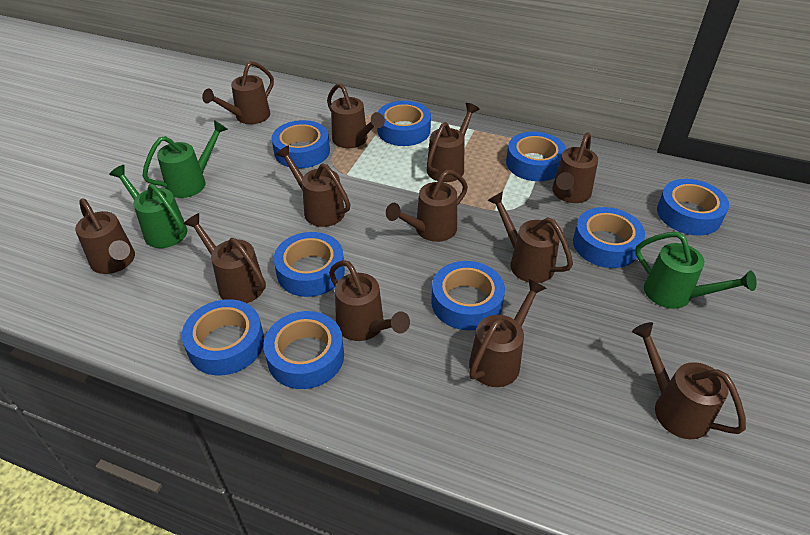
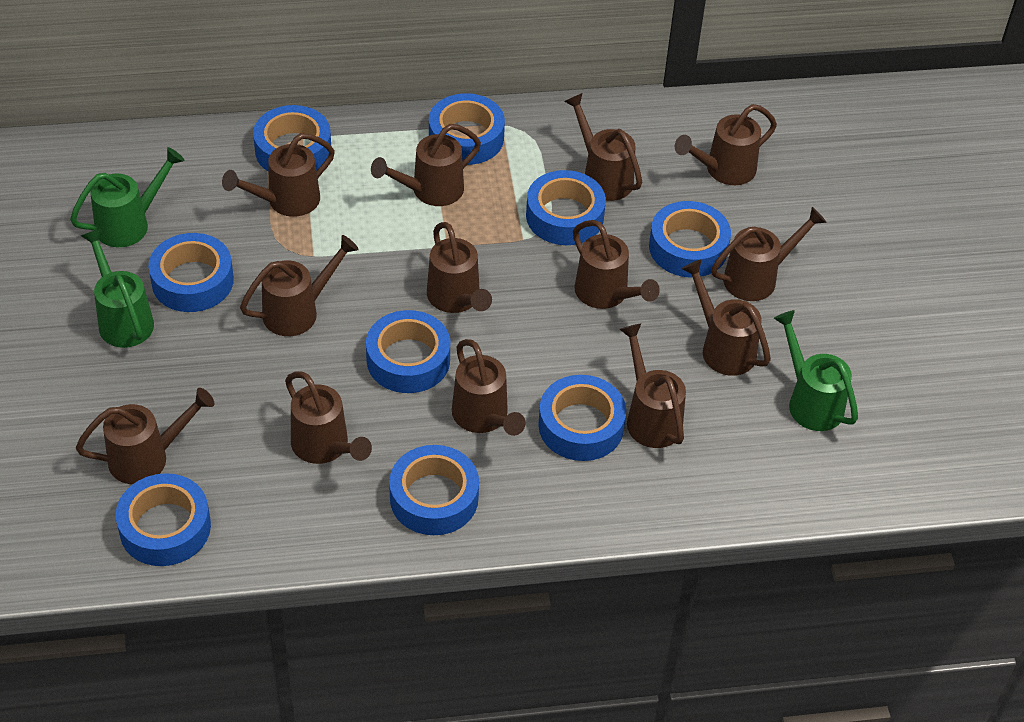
brown watering can: [75,199,135,274] [183,213,266,303] [202,61,274,124] [275,145,350,227] [327,83,385,148] [329,260,410,341] [386,169,468,242] [427,103,479,182] [469,279,547,387] [487,191,573,283] [552,133,598,203] [632,322,746,439] = 12 -> [76,388,215,484] [222,133,335,217] [240,235,359,336] [285,372,372,464] [371,124,481,206] [427,222,492,313] [452,339,526,436] [564,93,642,201] [573,220,660,309] [619,323,686,448] [675,104,777,185] [681,259,771,376] [711,207,827,301] = 13

